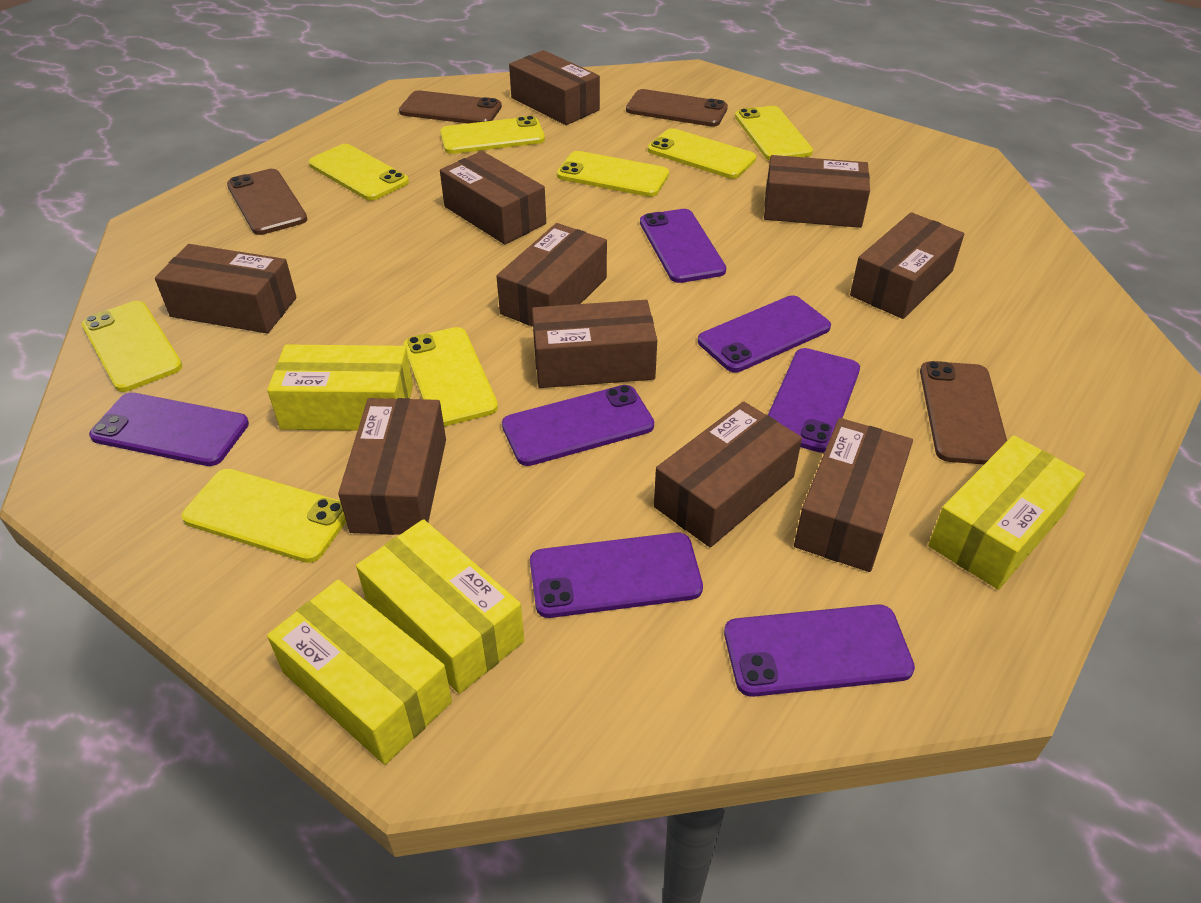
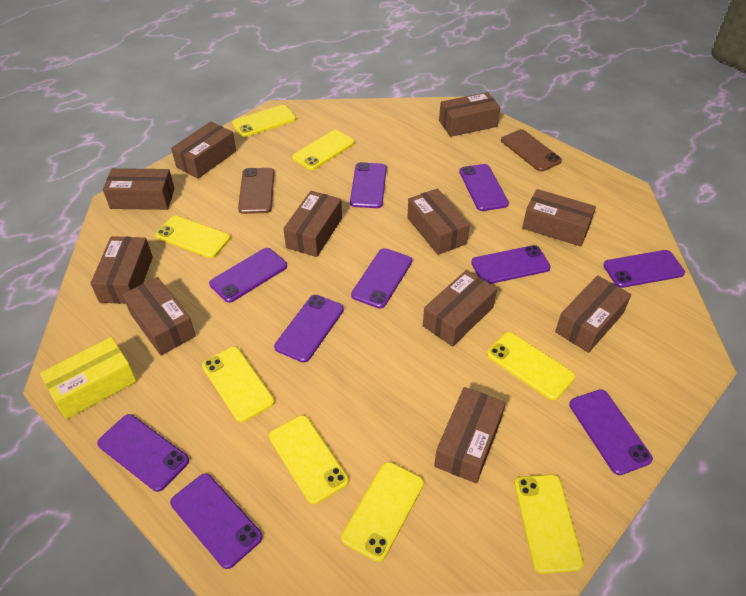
brown box: [155,244,297,333] [338,398,446,535] [440,151,546,245] [496,223,607,327] [509,50,600,125] [532,300,657,388] [654,402,802,547] [764,155,870,228] [794,418,913,572] [850,212,964,319] = 10 -> [90,236,153,304] [103,168,175,210] [123,277,196,355] [171,122,236,179] [283,191,342,257] [407,188,470,255] [423,270,497,346] [434,387,506,484] [439,92,500,137] [522,189,596,247] [555,275,631,353] = 11
brown phone: [227,169,307,235] [399,90,502,123] [626,89,728,127] [920,361,1007,464] = 4 -> [238,168,275,214] [501,129,562,172] = 2
purple phone: [89,393,249,466] [502,385,654,466] [530,533,703,618] [640,209,726,283] [698,295,831,372] [724,604,915,697] [768,348,860,453] = 7 -> [97,414,189,492] [170,473,263,569] [209,248,287,303] [274,295,344,363] [350,162,387,208] [351,248,412,309] [459,164,509,211] [471,245,551,284] [569,389,653,475] [603,250,685,288] = 10
yellow box: [267,344,413,431] [267,579,452,765] [356,519,524,694] [928,435,1085,590] = 4 -> [40,337,137,419] = 1

